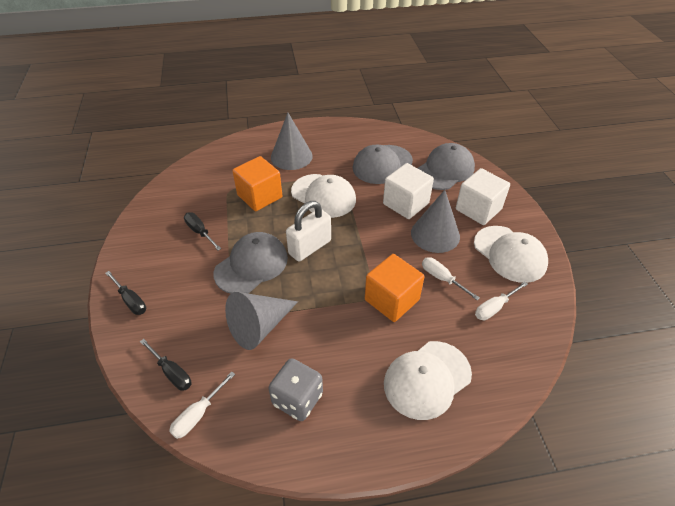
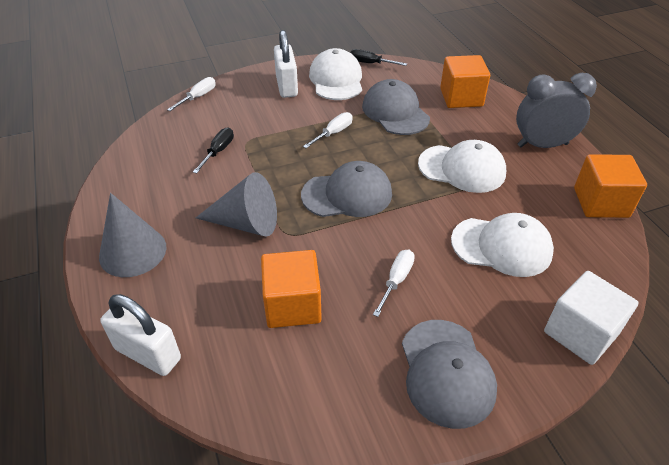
black screwdriver: [105,271,146,315] [140,339,191,391] [184,212,221,250] = 3 -> [193,128,234,174] [350,49,407,66] = 2
grey clock: none = 0 -> [516,73,597,148] = 1
grey cone: [225,292,298,350] [271,113,313,170] [411,190,460,253] = 3 -> [99,193,167,277] [196,172,277,237] = 2
grey dice: [268,358,323,421] = 1 -> none = 0
orange cube: [232,156,282,211] [365,254,424,322] = 2 -> [261,250,322,328] [440,55,490,108] [574,154,647,218] = 3
white cube: [383,163,434,219] [456,168,510,225] = 2 -> [544,271,639,365] = 1
white padlock: [286,201,331,262] = 1 -> [100,294,181,376] [274,30,298,98] = 2

